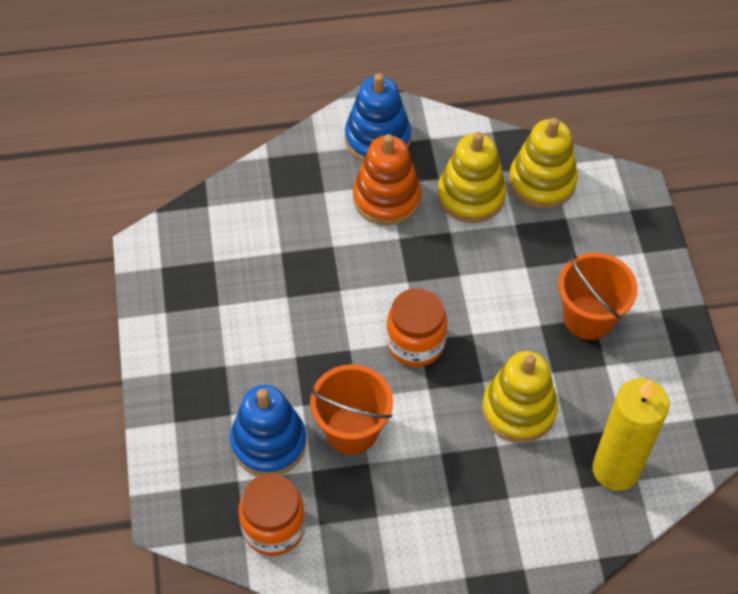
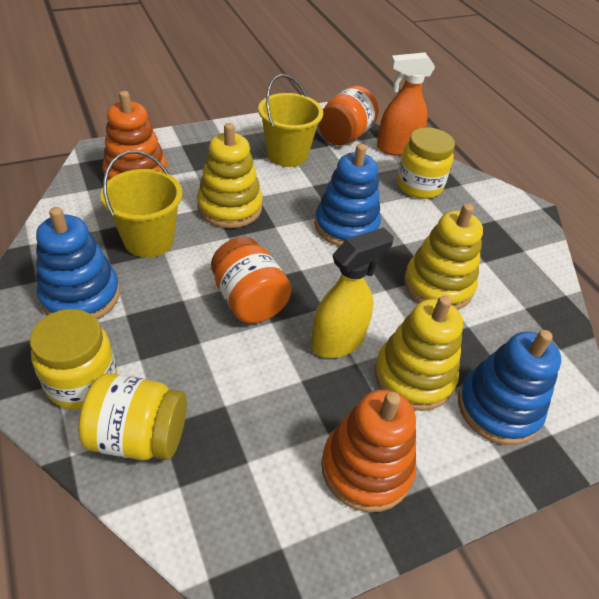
blue stacking toy: [230,385,306,476] [345,73,411,162] = 2 -> [36,207,120,319] [314,144,381,247] [458,330,561,445] = 3
orange bucket: [310,364,393,455] [558,253,638,340] = 2 -> none = 0
orange spray bottle: none = 0 -> [377,52,435,156] = 1
orange stacking toy: [353,134,421,226] = 1 -> [102,91,168,181] [321,390,416,512] = 2
yellow bucket: none = 0 -> [100,150,182,258] [258,74,323,167] = 2
yellow candle: [592,378,670,491] = 1 -> none = 0
yellow jar: none = 0 -> [30,309,117,409] [78,373,187,460] [397,127,455,199] = 3
yellow spray bottle: none = 0 -> [311,227,394,358] = 1

